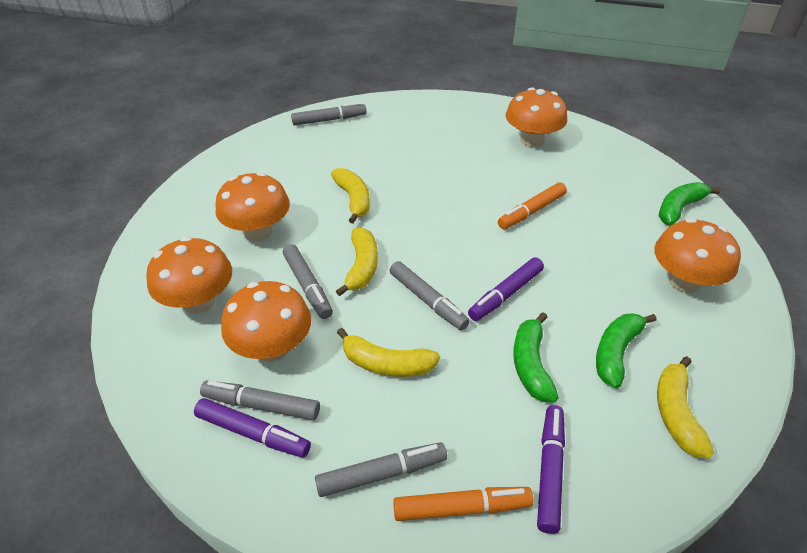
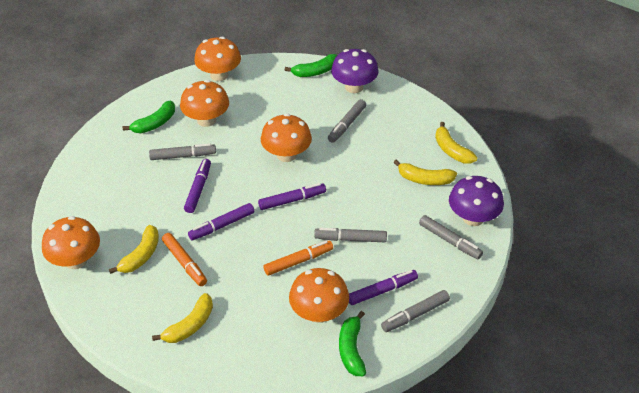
purple marker: [194,398,311,458] [468,257,544,321] [537,405,565,534] = 3 -> [184,159,211,213] [188,203,254,240] [258,183,326,210] [349,270,418,305] = 4
purple mushroom: none = 0 -> [331,49,379,93] [449,176,504,226] = 2

